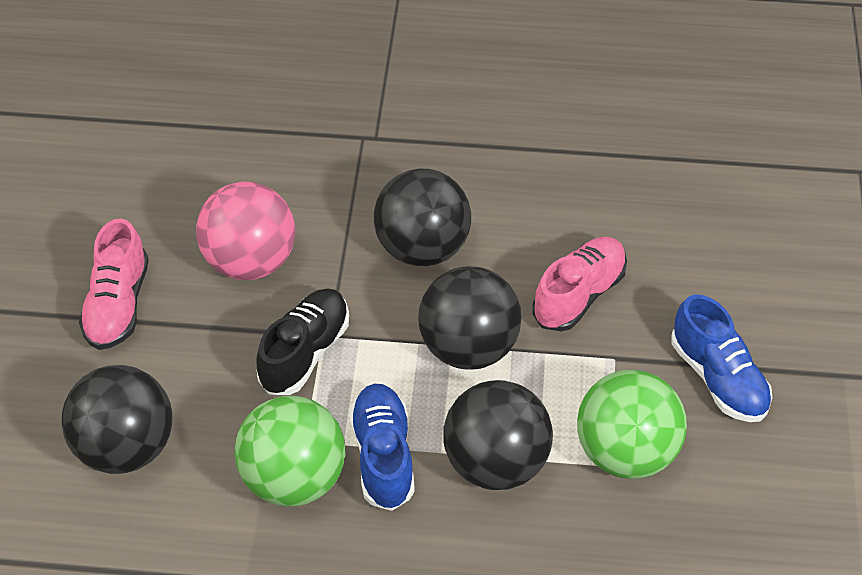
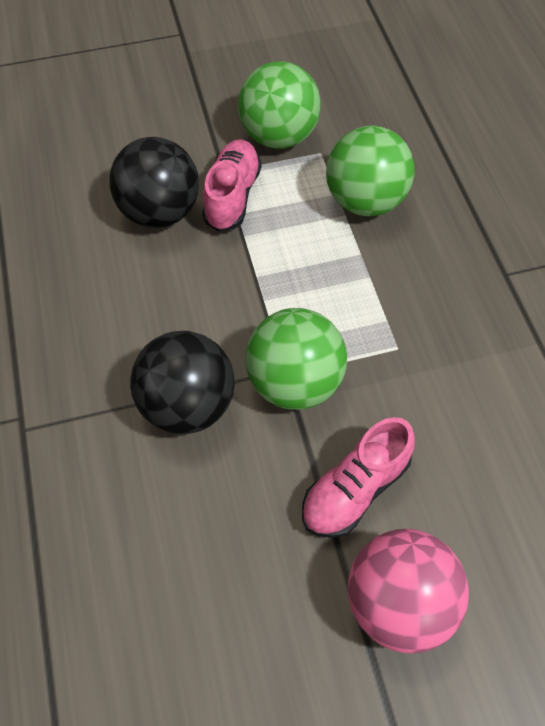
black ball: [62,365,173,474] [374,169,471,266] [418,266,522,370] [444,380,553,490] = 4 -> [109,137,199,228] [130,331,234,434] = 2
black shoe: [256,288,349,395] = 1 -> none = 0
blue shoe: [349,384,415,511] [671,294,772,422] = 2 -> none = 0
green ball: [235,396,345,507] [577,370,687,479] = 2 -> [238,61,321,149] [246,308,347,410] [326,126,415,216] = 3

